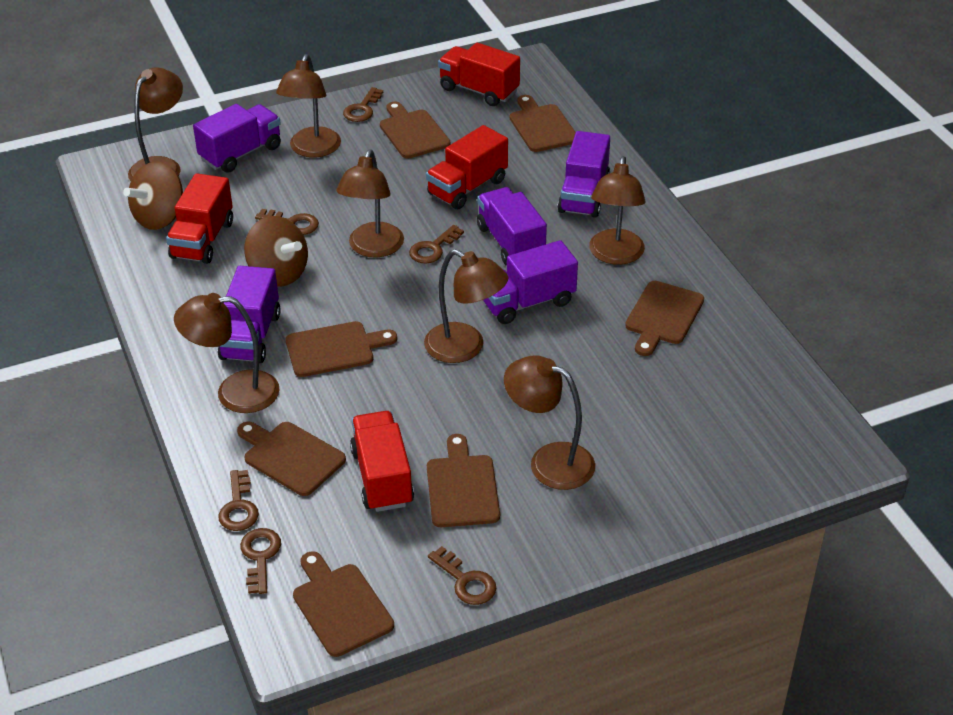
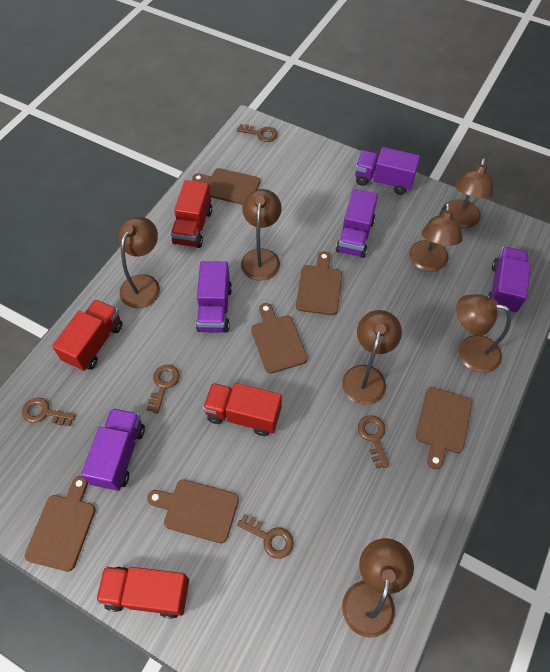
brown cutting board: [237,422,346,496] [286,321,397,377] [293,551,394,657] [380,101,450,158] [427,434,500,527] [510,95,576,152] [625,281,704,356] = 7 -> [25,476,95,572] [147,479,239,543] [192,168,260,205] [251,303,308,374] [296,251,342,315] [416,387,472,469] = 6
brown key: [218,470,259,531] [240,528,281,594] [255,209,319,235] [343,87,383,122] [409,225,464,264] [428,546,497,605] = 6 -> [22,398,76,426] [147,365,180,414] [237,124,278,142] [237,514,294,559] [358,415,389,469] = 5
brown spinning top: [123,161,183,230] [244,216,308,287] = 2 -> none = 0

